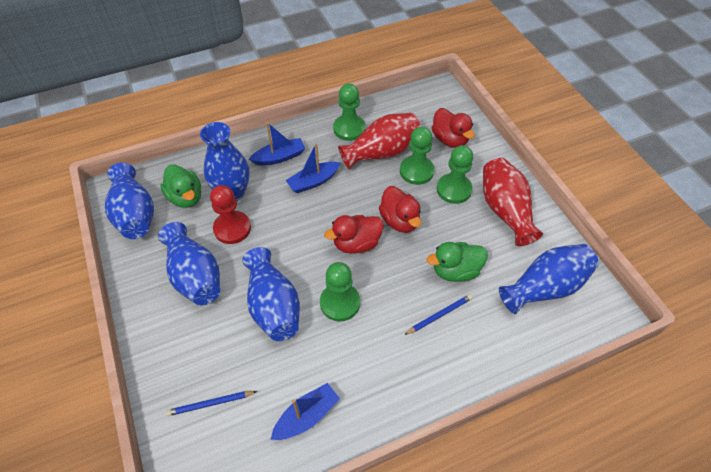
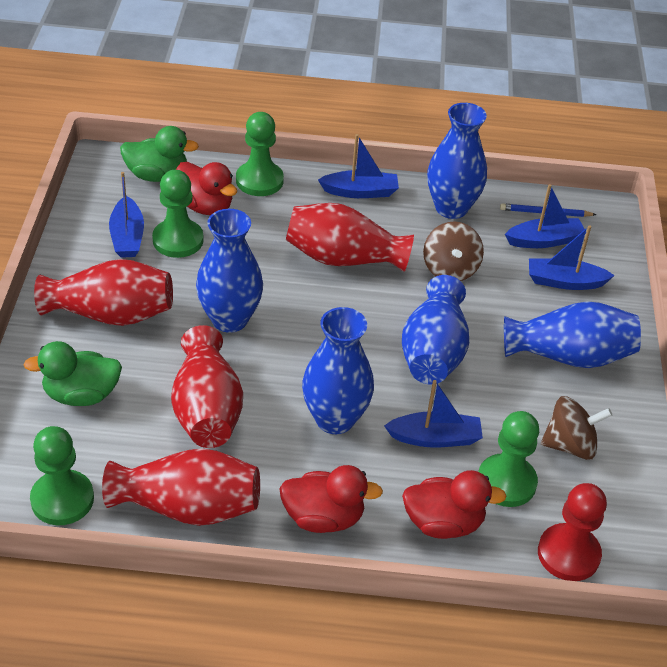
blue boat: [249,122,305,165] [271,383,340,440] [286,143,340,193] = 3 -> [109,172,144,258] [318,134,399,198] [384,380,483,447] [505,184,586,248] [529,225,615,290] = 5
blue pencil: [166,391,257,416] [404,294,473,335] = 2 -> [500,203,597,217] = 1
brown spinning top: none = 0 -> [423,221,484,281] [541,396,612,460] = 2
red vase: [338,113,421,170] [483,158,543,246] = 2 -> [34,259,173,326] [102,448,260,526] [171,325,243,448] [286,203,414,272] = 4

